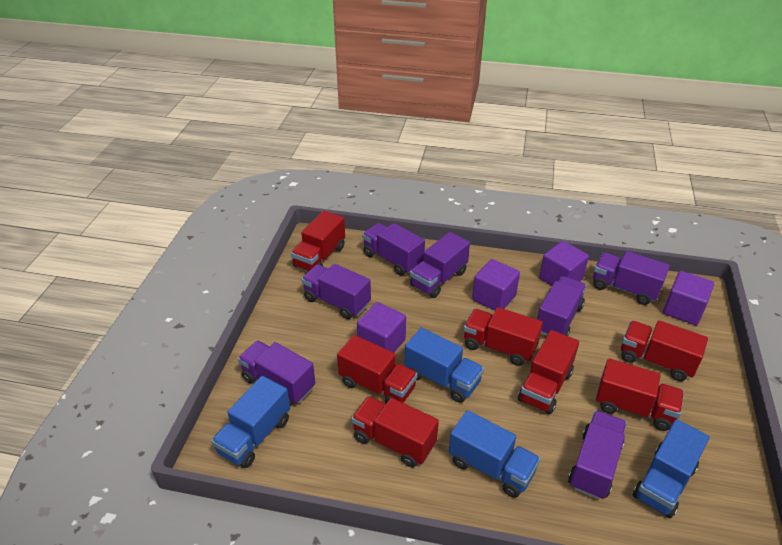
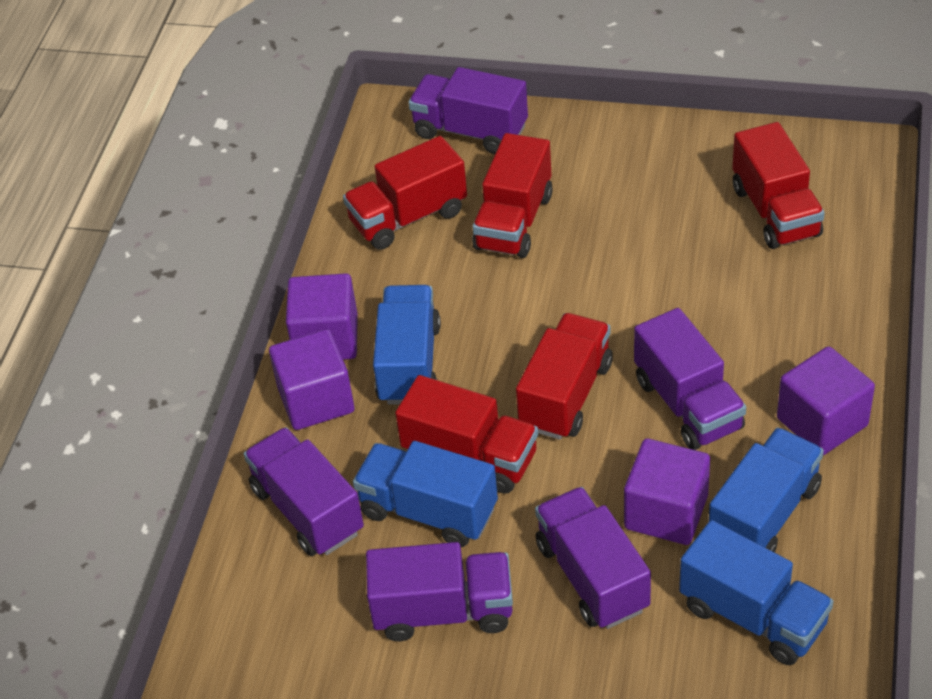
purple truck: [238,341,315,406] [302,264,371,319] [362,223,425,275] [410,232,470,298] [537,276,587,336] [568,410,627,499] [593,251,670,305] = 7 -> [244,427,364,556] [366,542,513,641] [408,67,528,154] [535,487,651,629] [634,308,746,450] = 5
red truck: [291,211,345,271] [337,335,418,404] [351,396,439,467] [464,307,543,366] [518,330,579,414] [596,358,684,431] [621,320,708,381] = 7 -> [343,136,467,250] [395,375,538,494] [472,133,553,258] [516,313,613,440] [732,122,825,249] = 5

